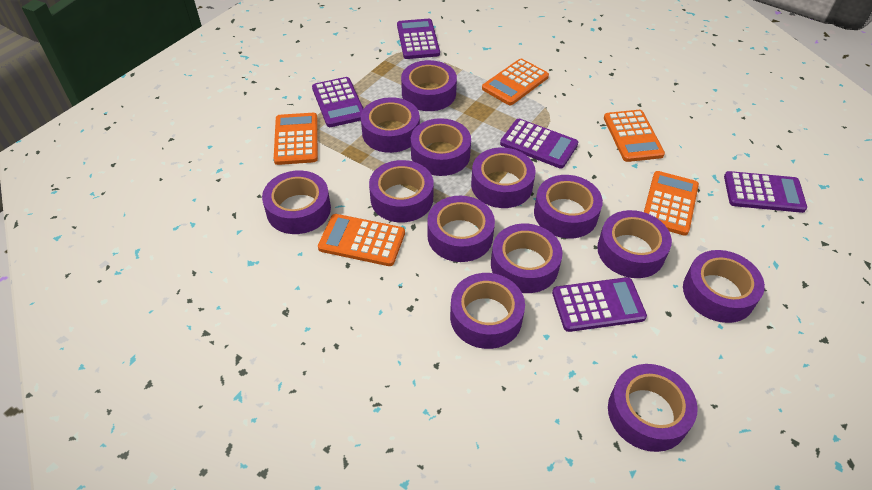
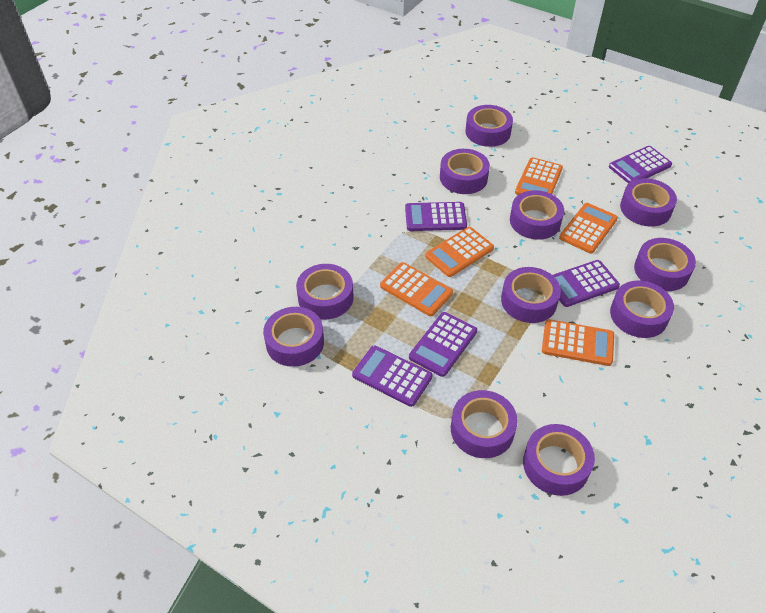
purple tape: [262,171,331,234] [361,97,420,153] [369,160,434,222] [401,60,457,111] [411,118,471,176] [427,196,495,262] [450,273,525,349] [471,148,536,208] [491,224,563,293] [534,175,603,238] [597,210,672,278] [608,364,698,452] [683,250,765,323] = 13 -> [263,307,324,367] [296,264,354,320] [440,149,490,194] [451,390,518,458] [465,105,513,147] [501,267,561,323] [510,190,564,240] [523,424,595,496] [610,281,674,338] [620,178,677,227] [634,238,696,291] = 11

